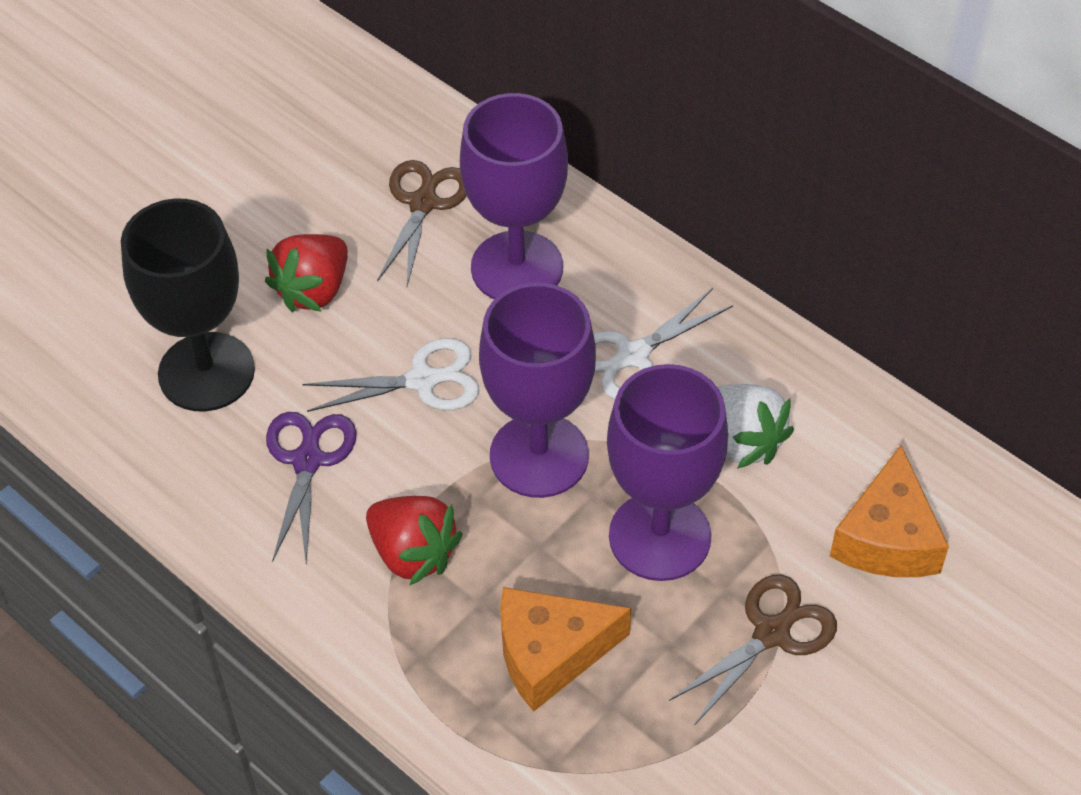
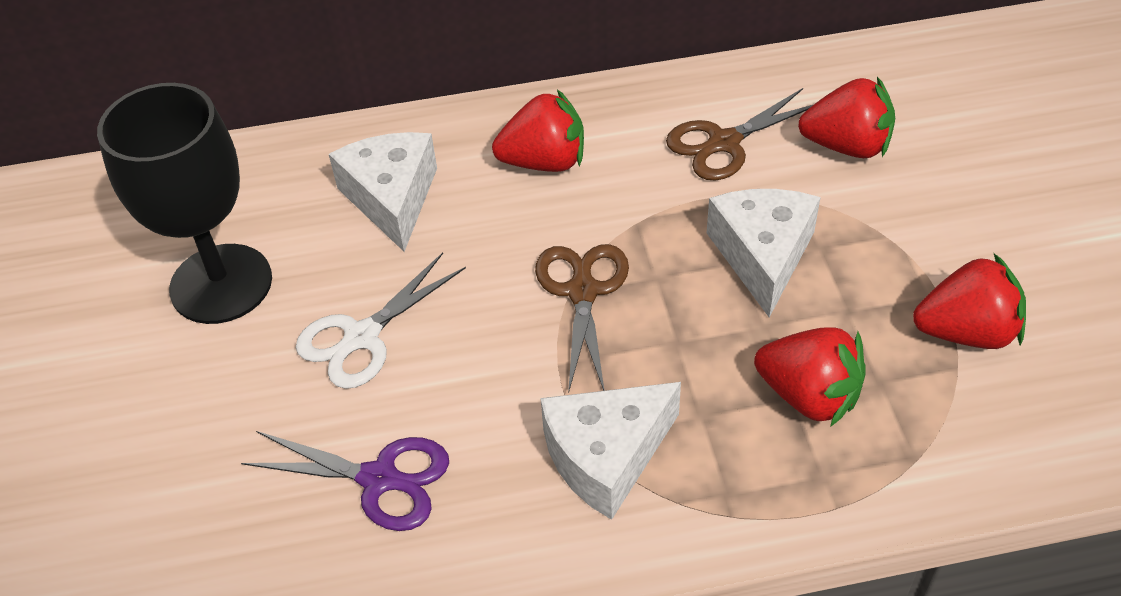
orange cheese: [500,587,631,712] [830,445,949,577] = 2 -> none = 0
purple goblet: [460,93,568,299] [479,283,596,498] [607,364,728,581] = 3 -> none = 0
red strawberry: [265,234,348,312] [366,496,463,585] = 2 -> [492,89,584,172] [754,327,866,427] [798,77,895,158] [913,253,1026,349] = 4
white cheese: none = 0 -> [329,132,437,252] [540,382,681,520] [707,189,821,317] = 3
white scissors: [303,338,479,412] [593,288,733,399] = 2 -> [296,252,466,389] = 1
white strawberry: [717,384,794,469] = 1 -> none = 0

